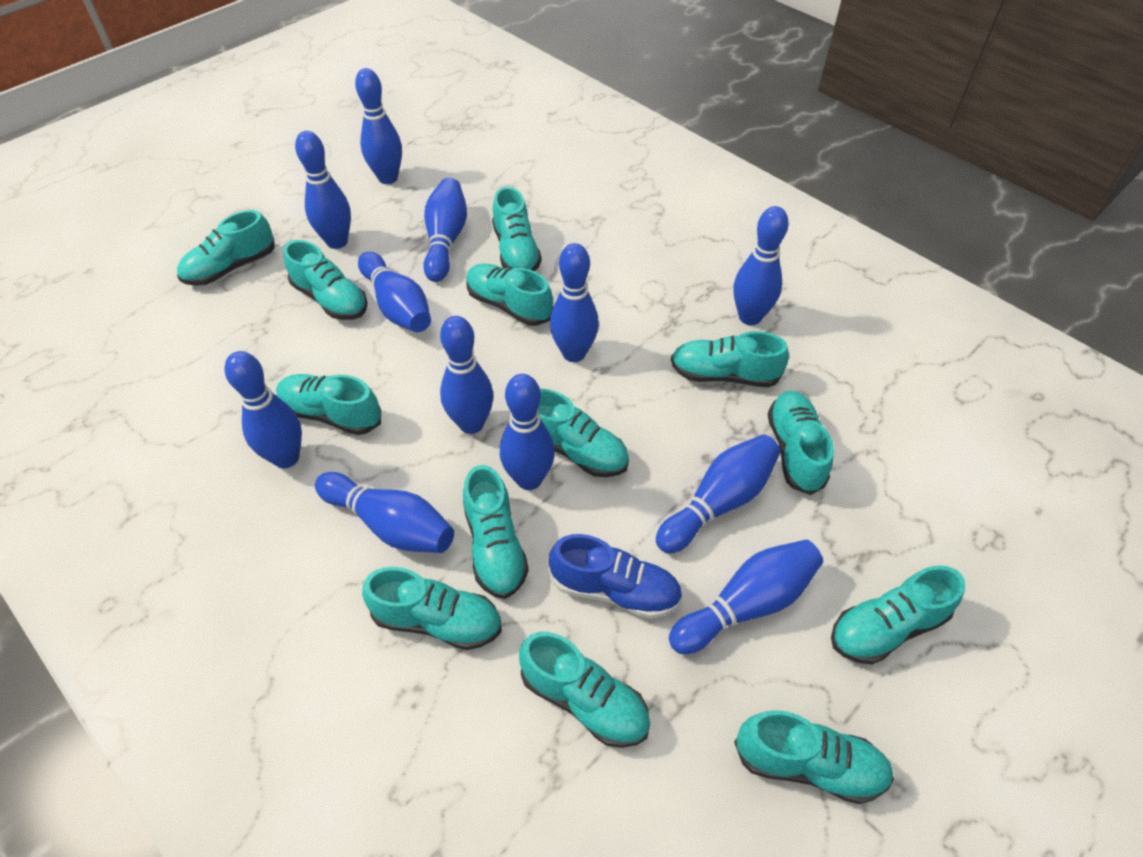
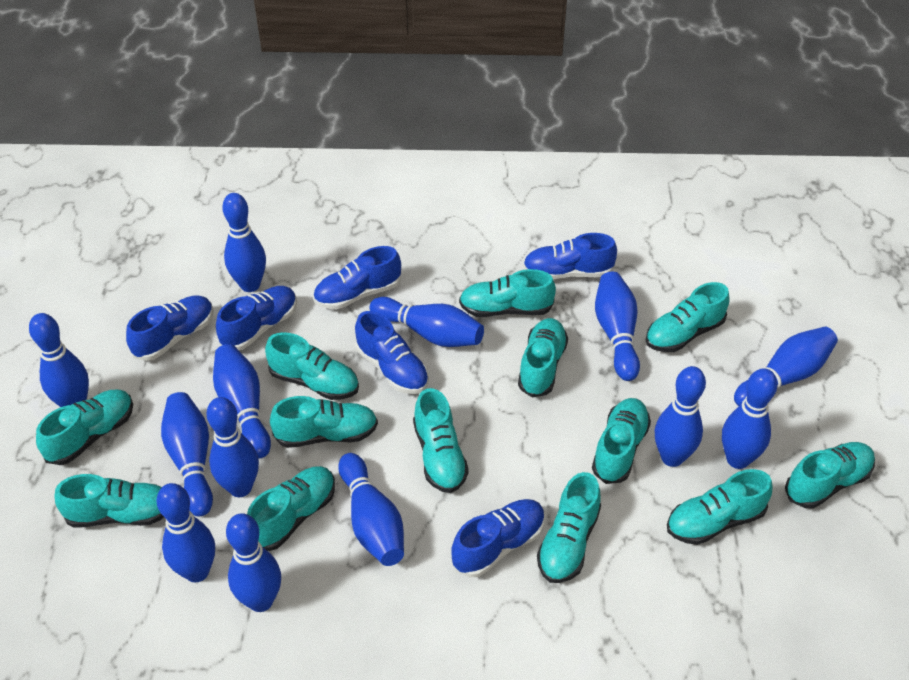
blue bowling pin: [224,351,302,468] [295,131,351,249] [315,472,454,553] [355,68,402,184] [358,252,431,332] [423,178,467,282] [440,316,493,434] [500,374,555,490] [550,243,599,362] [656,435,781,554] [669,539,823,654] [734,206,789,325] = 12 -> [29,313,89,407] [156,483,215,582] [161,392,213,517] [206,397,259,497] [213,344,271,459] [222,193,266,292] [226,513,281,612] [338,453,404,566] [369,297,484,347] [595,271,640,381] [655,366,706,467] [722,368,777,469] [734,327,838,406] = 13
blue shoe: [549,534,683,619] = 1 -> [126,296,214,361] [216,286,297,350] [313,246,401,309] [355,311,429,394] [451,499,545,578] [523,233,617,280] = 6

